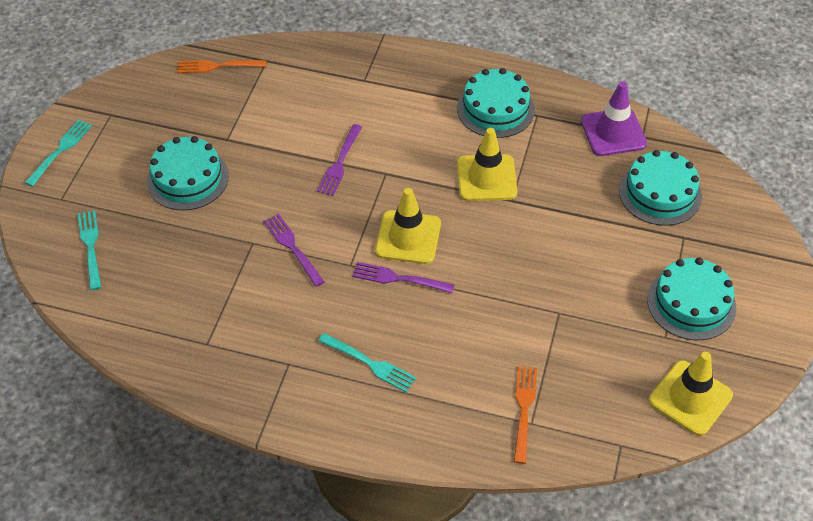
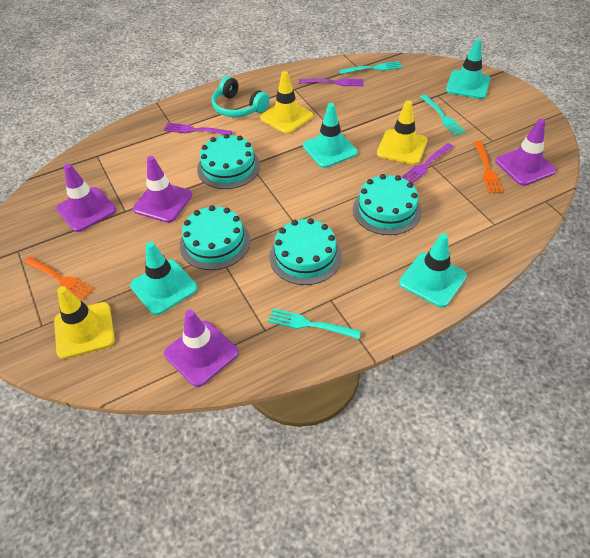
purple traffic cone: [581,82,647,156] = 1 -> [56,164,116,232] [133,156,192,223] [164,310,239,387] [495,119,556,186] = 4
turquoise headphones: none = 0 -> [212,76,270,117] = 1
turquoise traffic cone: none = 0 -> [130,242,198,315] [303,103,358,168] [399,233,467,307] [446,39,491,99] = 4

